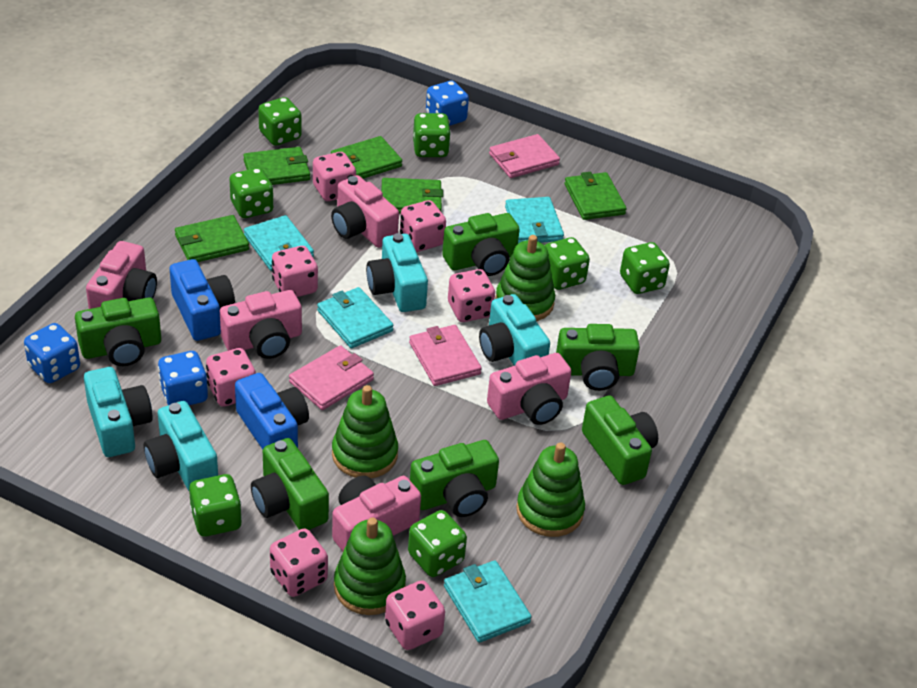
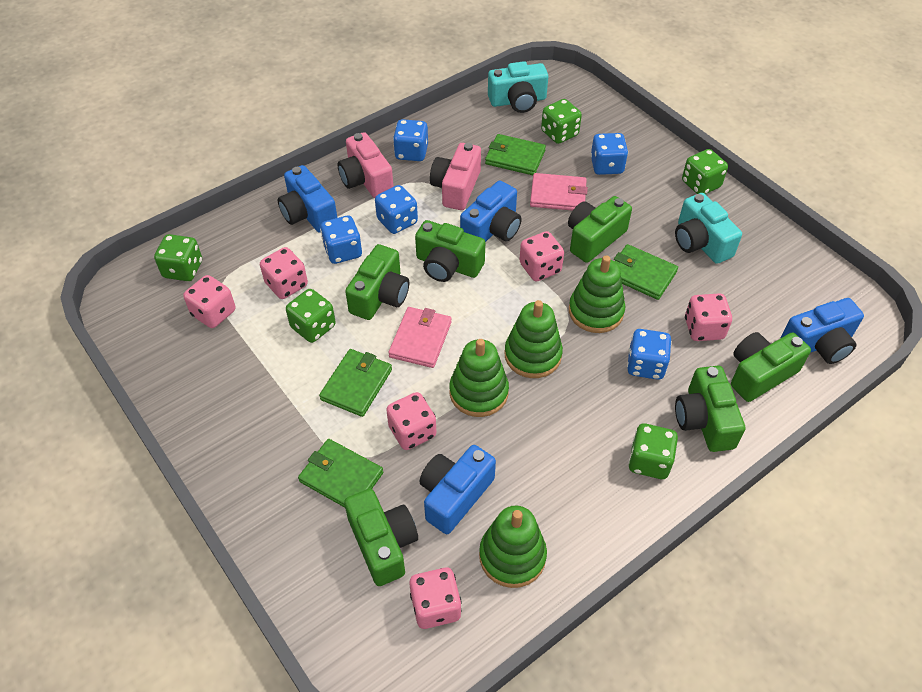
blue camera: [170,259,235,341] [235,373,309,450] = 2 -> [278,165,337,233] [420,445,496,534] [460,181,522,242] [780,298,864,364] = 4
blue dice: [24,323,80,383] [158,351,208,405] [426,81,469,126] = 3 -> [320,216,362,264] [375,185,418,234] [393,119,428,161] [590,133,628,175] [627,329,672,380] = 5
green dice: [189,474,242,537] [230,168,274,218] [258,97,302,146] [408,510,467,577] [413,113,451,157] [545,237,590,290] [620,242,670,294] = 7 -> [154,234,202,281] [286,289,336,343] [541,99,582,144] [628,423,678,479] [682,149,728,194] = 5
green wallet: [175,215,249,262] [243,147,310,185] [331,136,402,179] [381,178,443,214] [564,172,627,220] = 5 -> [298,439,383,508] [319,349,392,417] [485,134,546,175] [614,244,678,300] = 4
pink camera: [86,241,157,309] [220,290,302,359] [331,175,399,248] [332,476,421,551] [487,353,572,425] = 5 -> [337,132,393,198] [430,143,481,210] = 2
pink dice: [206,348,256,407] [270,528,328,597] [272,246,318,297] [313,152,356,201] [385,580,445,650] [400,200,446,252] [448,269,495,322] = 7 -> [183,275,235,328] [260,247,308,299] [386,392,436,450] [409,568,462,629] [519,231,564,281] [685,293,732,341] = 6
pink wallet: [289,345,374,410] [409,325,482,386] [489,134,560,178] = 3 -> [388,307,452,368] [530,173,588,211] = 2
turquoise camera: [84,367,153,457] [144,401,218,491] [366,233,428,312] [479,294,550,366] = 4 -> [488,61,548,113] [675,193,742,264] = 2
turquoise wallet: [244,215,314,271] [317,287,394,348] [444,560,532,643] [505,197,564,243] = 4 -> none = 0

